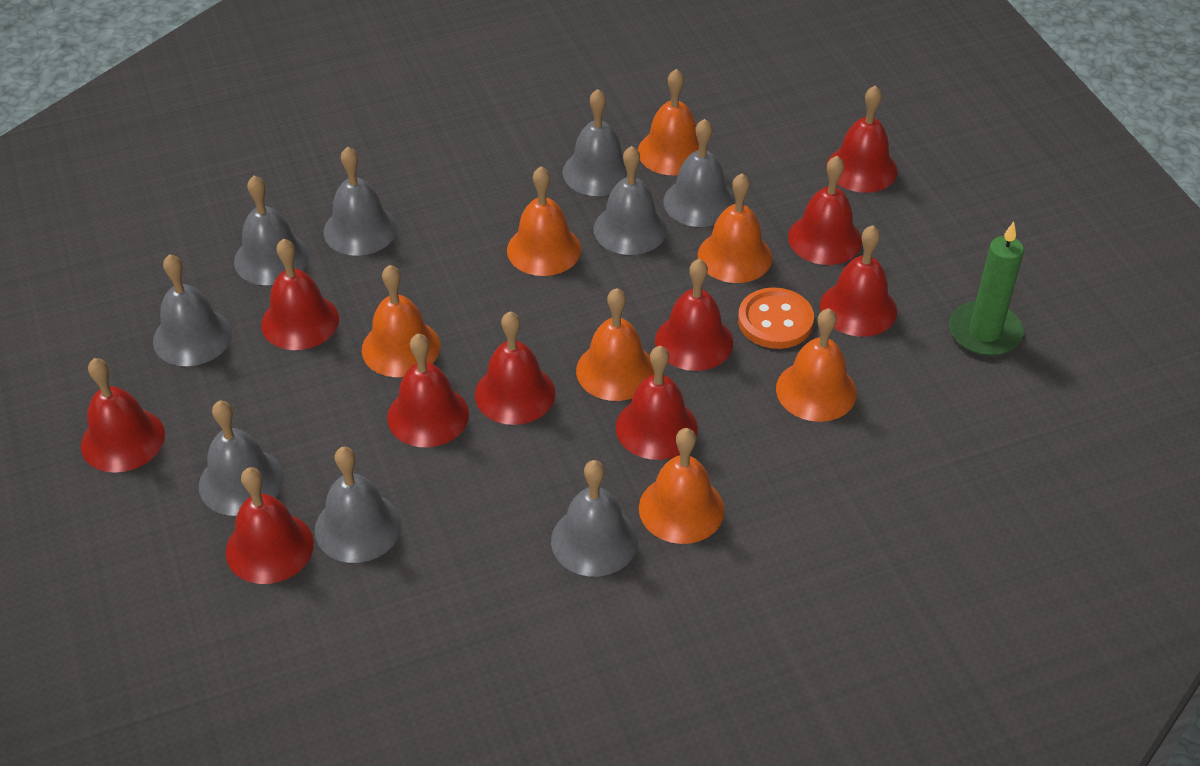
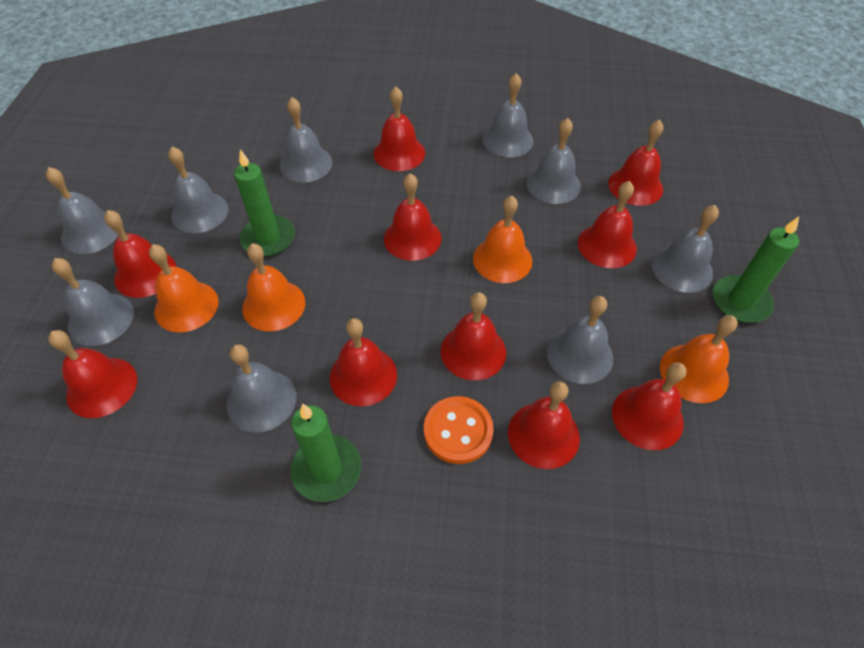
green candle: [949,222,1024,356] = 1 -> [234,149,295,257] [291,404,362,502] [713,217,799,323] = 3
orange bell: [362,265,440,377] [507,167,581,276] [576,288,654,401] [638,69,699,175] [639,428,725,544] [698,173,772,283] [776,308,857,422] = 7 -> [149,245,219,332] [242,243,305,331] [473,196,532,283] [660,315,738,403] = 4

